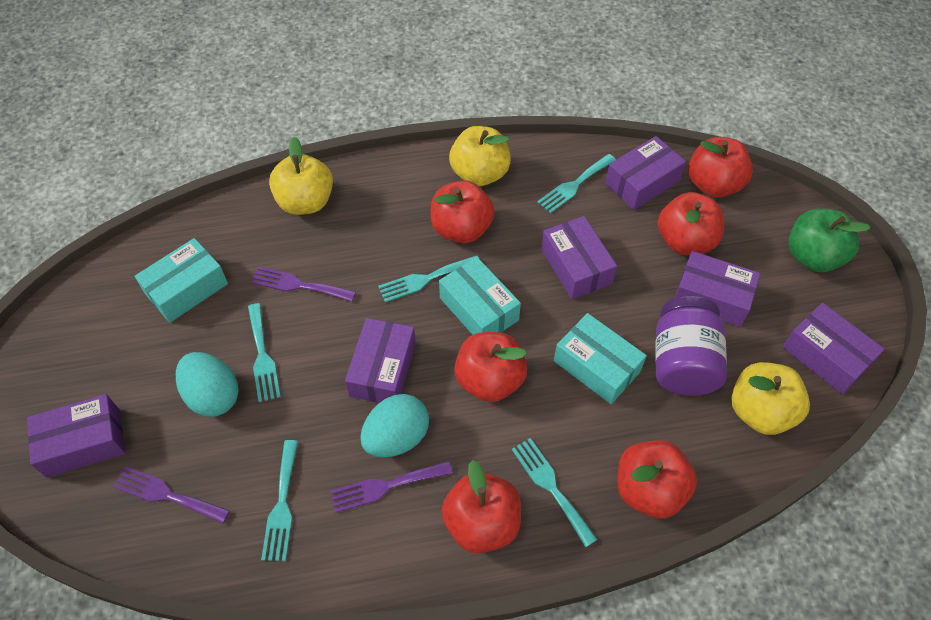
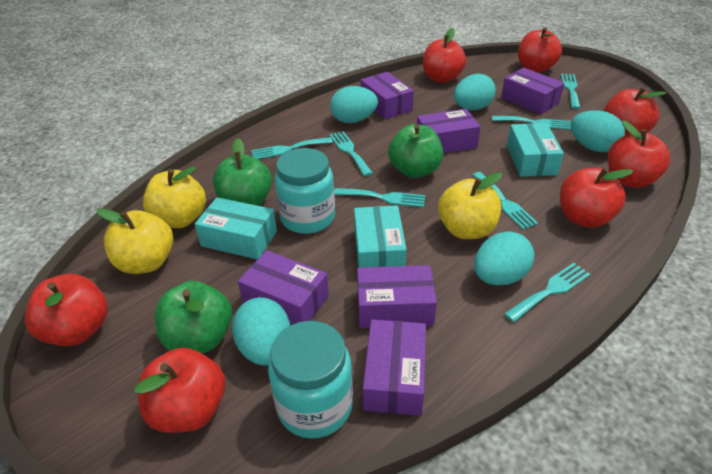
green apple: [788,208,871,272] = 1 -> [154,281,232,353] [213,138,272,206] [388,124,443,178] = 3
purple fork: [113,466,230,524] [251,267,356,302] [330,461,452,513] = 3 -> none = 0
purple jar: [655,296,727,396] = 1 -> none = 0
red apple: [431,180,495,243] [442,460,521,553] [454,332,527,402] [617,440,697,519] [658,192,724,255] [688,137,753,198] = 6 -> [25,274,107,346] [135,348,225,433] [423,28,466,83] [518,27,562,73] [560,167,633,228] [604,87,667,135] [608,120,670,188] = 7
turquoise egg: [176,352,239,417] [360,394,429,457] = 2 -> [232,297,290,366] [330,86,378,123] [454,74,496,110] [474,231,534,285] [571,110,625,152] = 5
turquoise fork: [248,303,281,402] [261,440,298,561] [378,255,479,302] [512,438,597,547] [537,154,616,213] = 5 -> [251,137,333,159] [329,131,373,176] [334,188,425,207] [473,172,538,230] [492,116,571,130] [504,263,590,322] [561,74,580,109] = 7
turquoise jar: none = 0 -> [268,321,353,439] [275,148,335,234] = 2

